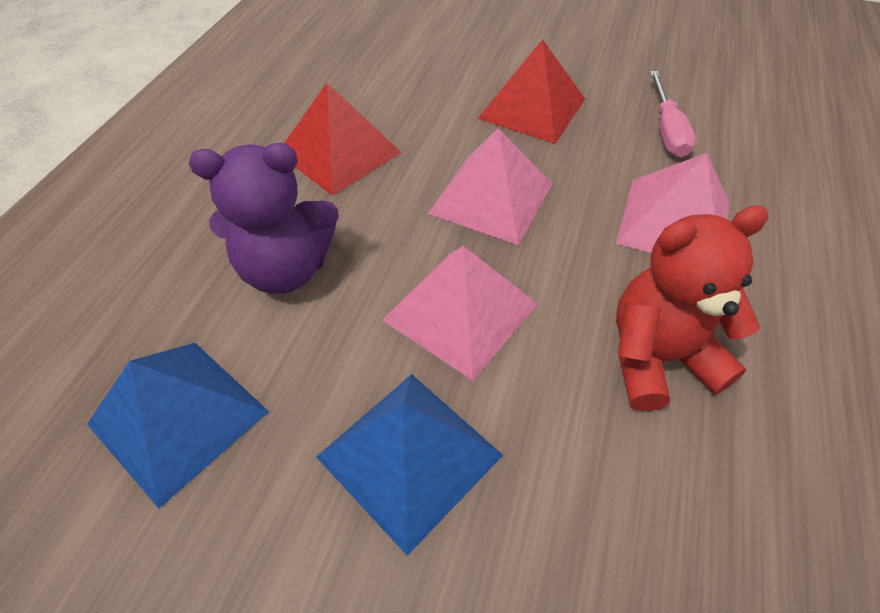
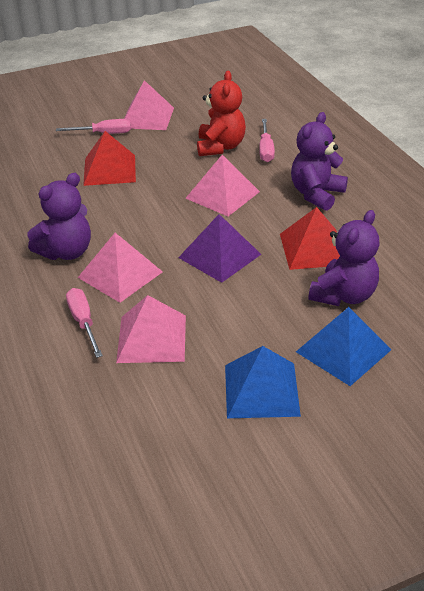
pink pyramid: [382,246,538,381] [428,129,552,245] [616,153,729,253] = 3 -> [78,233,163,303] [116,295,186,363] [124,80,174,130] [185,155,260,216] = 4
pink screwdriver: [650,71,696,157] = 1 -> [56,119,131,134] [66,288,103,358] [259,119,275,162] = 3
purple pyramid: none = 0 -> [178,214,261,283] = 1
purple teddy bear: [189,143,339,294] = 1 -> [27,173,91,260] [291,112,348,211] [308,210,379,306] = 3

